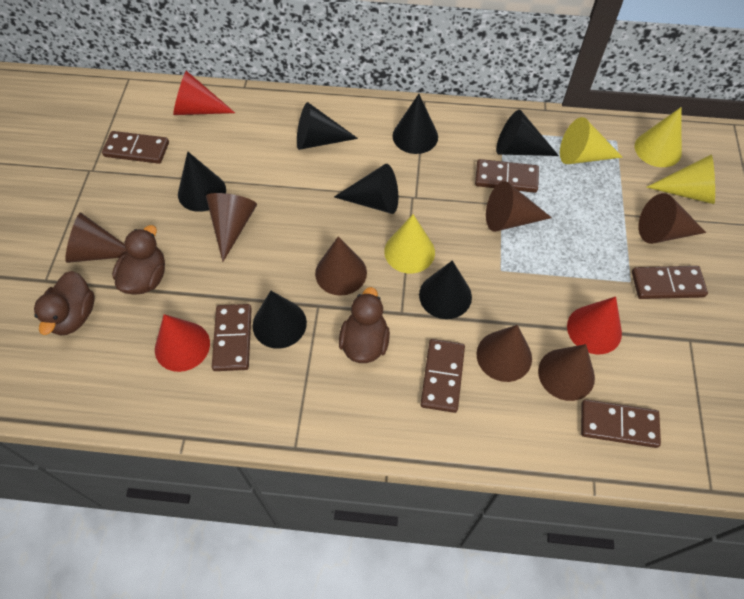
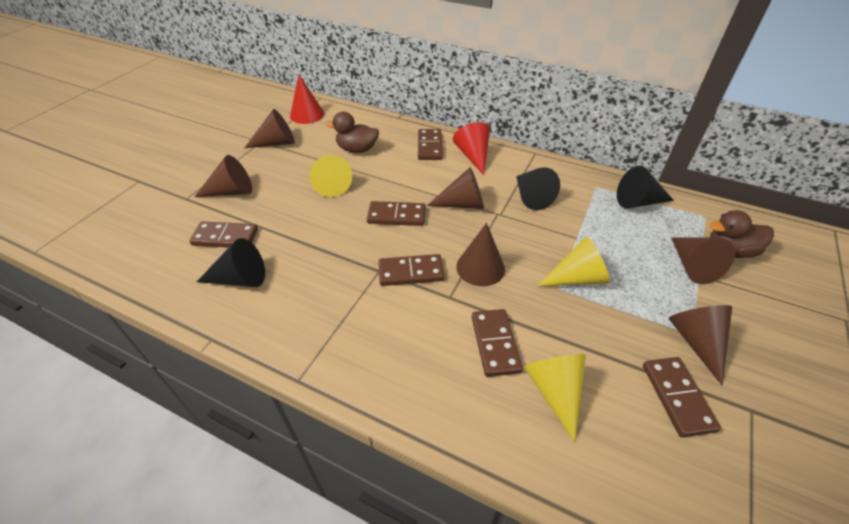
black cone: [178,151,226,212] [253,291,307,349] [297,102,358,150] [334,164,398,214] [393,94,438,154] [419,260,472,319] [496,110,559,156] = 7 -> [197,238,265,287] [516,167,560,210] [617,166,674,209] = 3
brown cone: [65,212,127,263] [206,193,257,262] [315,236,367,296] [477,325,532,382] [486,181,552,232] [538,344,595,401] [638,193,706,244] = 7 -> [195,155,252,197] [245,109,295,148] [427,167,484,209] [456,223,505,286] [669,305,732,385] [671,238,735,284] = 6
brown duck: [34,271,95,336] [112,225,165,294] [339,287,390,363] = 3 -> [325,112,379,153] [710,210,774,258] = 2
red cone: [155,314,210,372] [173,71,235,115] [567,296,622,354] = 3 -> [290,75,324,124] [453,122,490,175] = 2
yellow cone: [384,214,435,273] [560,117,623,164] [635,107,682,167] [646,154,715,204] = 4 -> [310,155,352,197] [524,354,586,442] [538,237,610,286] = 3

